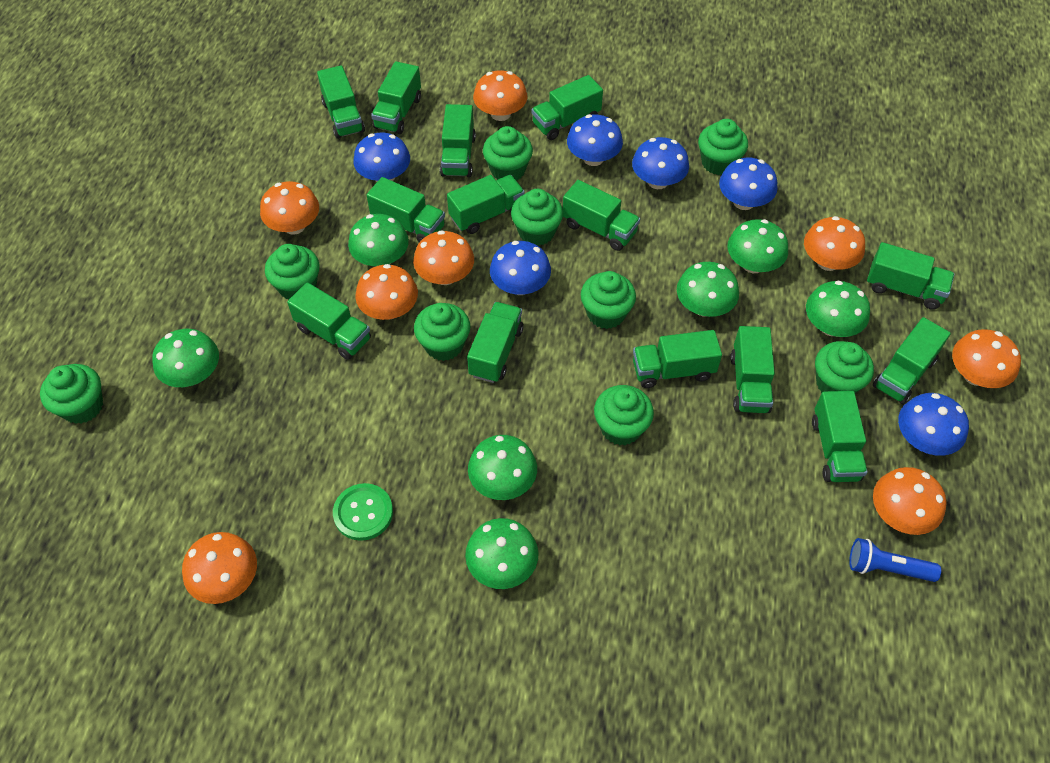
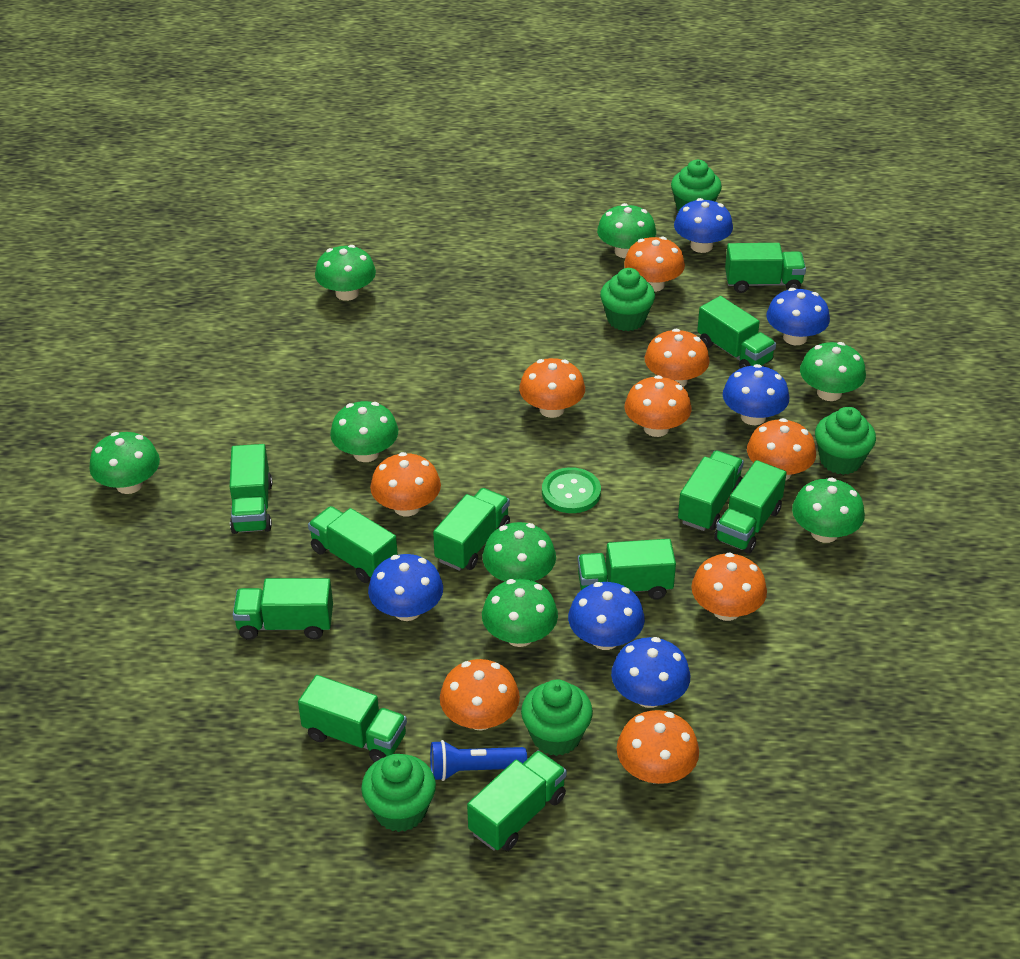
green cupcake: [40,364,103,424] [265,244,320,299] [414,303,470,361] [483,126,533,181] [511,189,563,246] [581,271,636,329] [594,385,654,445] [698,119,748,175] [815,341,874,393] = 9 -> [361,754,436,832] [521,679,593,756] [600,268,655,331] [671,160,722,212] [815,407,876,475] = 5
green mushroom: [152,329,219,387] [348,214,409,267] [465,518,538,589] [468,435,537,500] [677,262,739,317] [727,219,788,273] [806,281,870,337] = 7 -> [89,432,160,494] [315,245,376,301] [330,401,398,462] [482,579,558,647] [483,522,556,581] [597,203,656,258] [792,478,865,543] [800,342,866,401] = 8
green truck: [287,282,371,360] [317,65,365,139] [367,177,445,242] [371,61,421,134] [440,104,476,177] [447,175,525,234] [467,302,524,383] [532,75,603,140] [563,180,640,251] [633,330,722,388] [730,326,775,413] [812,391,868,482] [867,242,955,310] [873,317,951,404] = 14 -> [230,444,272,534] [233,578,333,640] [298,675,407,762] [308,506,398,583] [433,488,510,571] [467,750,567,851] [578,539,676,600] [678,450,744,531] [697,296,776,368] [714,460,787,554] [725,243,806,293] = 11
orange mushroom: [182,532,257,604] [260,181,319,235] [355,264,418,320] [413,230,474,285] [473,70,527,121] [804,216,865,271] [873,467,946,535] [952,329,1021,388] = 8 -> [370,452,441,516] [440,659,520,731] [519,358,585,418] [617,710,699,784] [624,237,685,292] [624,375,692,437] [645,329,710,387] [691,552,767,621] [747,418,816,481] = 9

